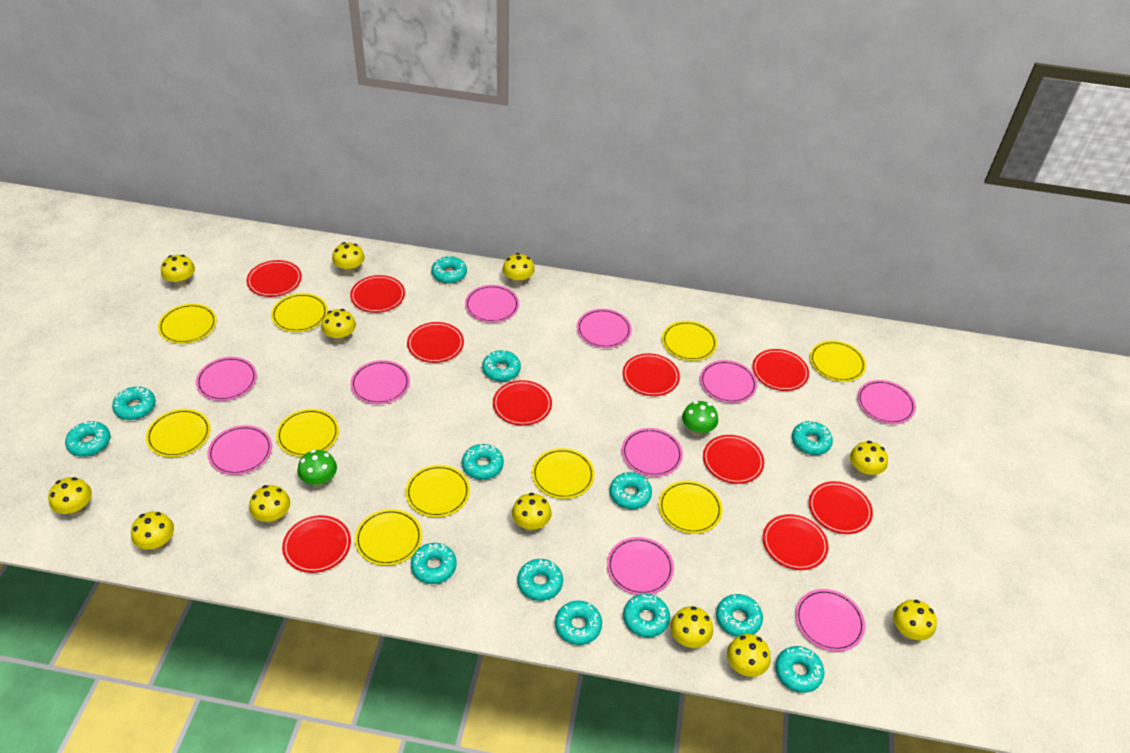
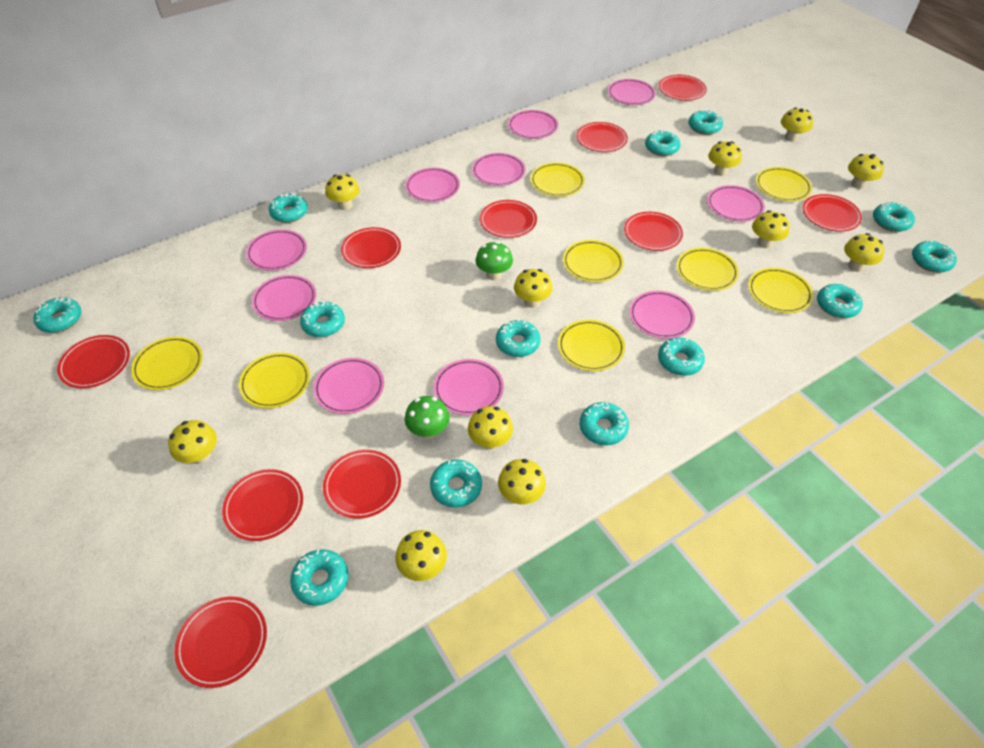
yellow mushroom: [48,477,92,516] [131,511,174,551] [161,255,195,288] [249,485,290,524] [321,309,356,344] [332,242,365,275] [503,253,535,286] [512,493,552,532] [670,606,713,648] [727,634,771,677] [850,441,888,478] [893,600,937,640] = 12 -> [168,420,217,464] [325,174,360,210] [395,530,447,581] [468,406,513,449] [498,459,546,504] [514,269,552,308] [708,141,742,176] [752,210,790,248] [781,107,813,142] [844,233,885,272] [848,154,884,189] = 11
yellow plate: [146,409,211,457] [158,304,217,344] [271,293,328,332] [276,409,339,457] [355,509,422,566] [405,465,470,517] [532,448,595,499] [658,481,723,534] [662,321,717,361] [810,341,866,382] = 10 -> [131,337,203,390] [239,353,310,408] [530,163,585,197] [558,320,625,371] [563,240,624,282] [676,248,739,291] [748,268,813,313] [756,167,812,202] = 8

